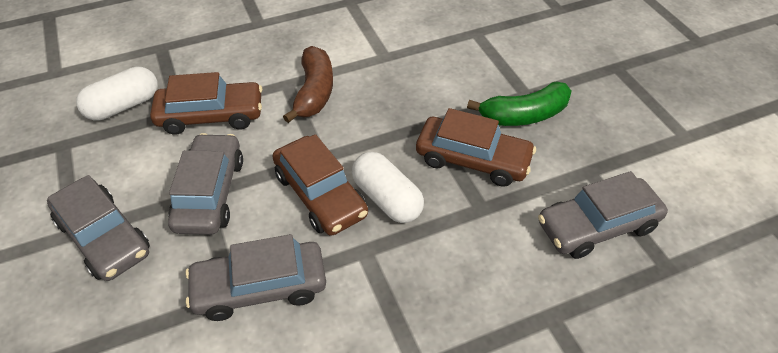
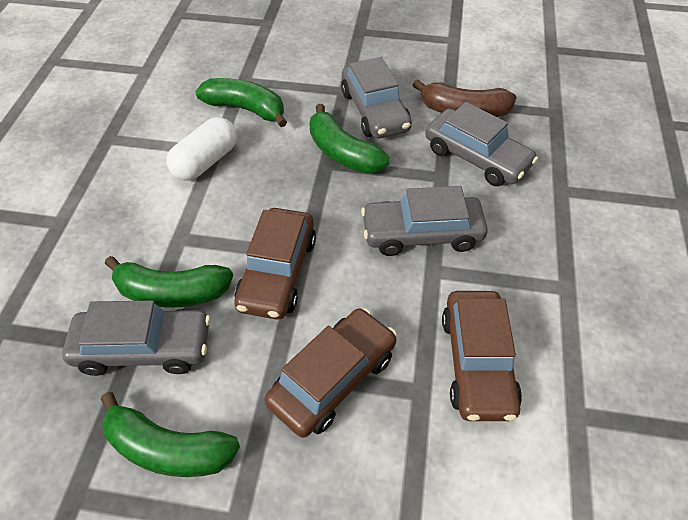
green banana: [467,81,572,126] = 1 -> [101,392,240,477] [105,256,233,308] [195,78,287,127] [309,104,390,174] = 4
white capsule: [76,66,158,121] [352,152,424,223] = 2 -> [167,117,237,181] = 1

